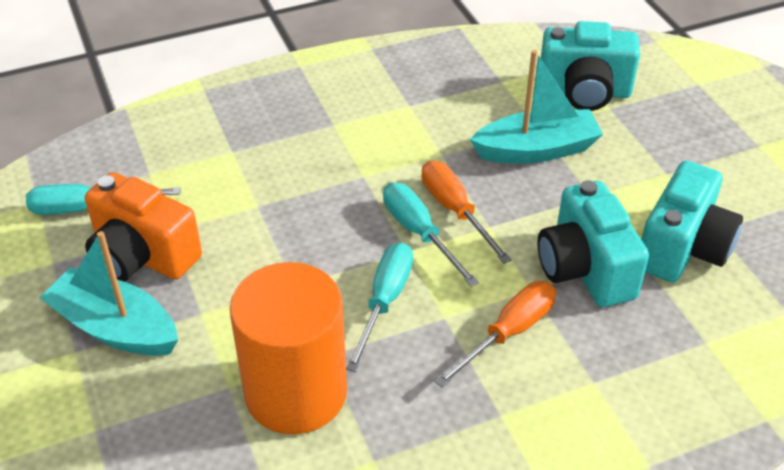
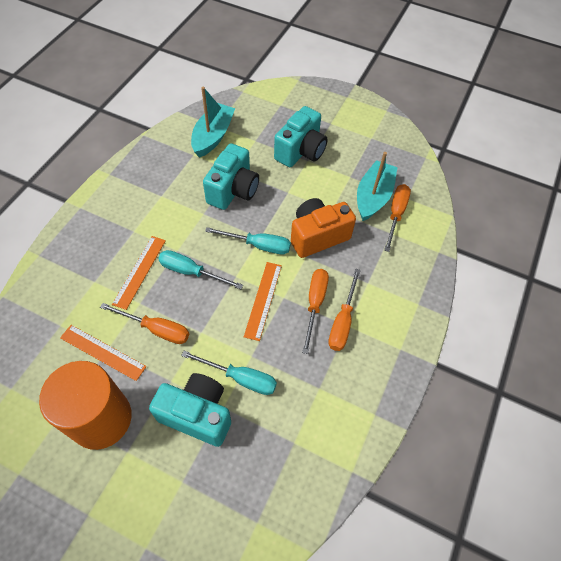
orange ruler: none = 0 -> [60,325,147,381] [112,236,166,310] [244,262,282,341] = 3
orange screwdriver: [421,161,512,264] [434,281,556,388] = 2 -> [100,303,189,344] [302,269,329,354] [328,269,361,351] [384,184,411,252] = 4

